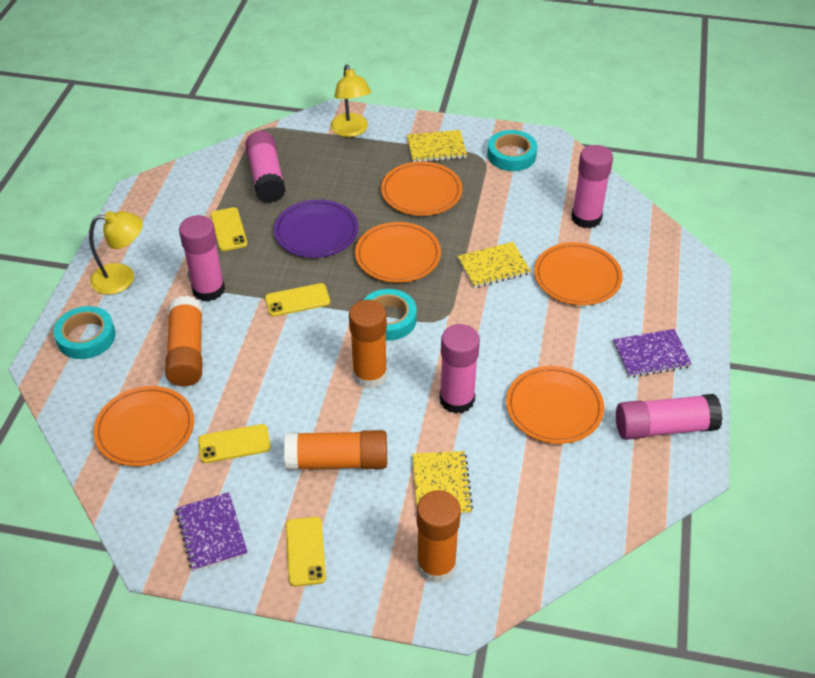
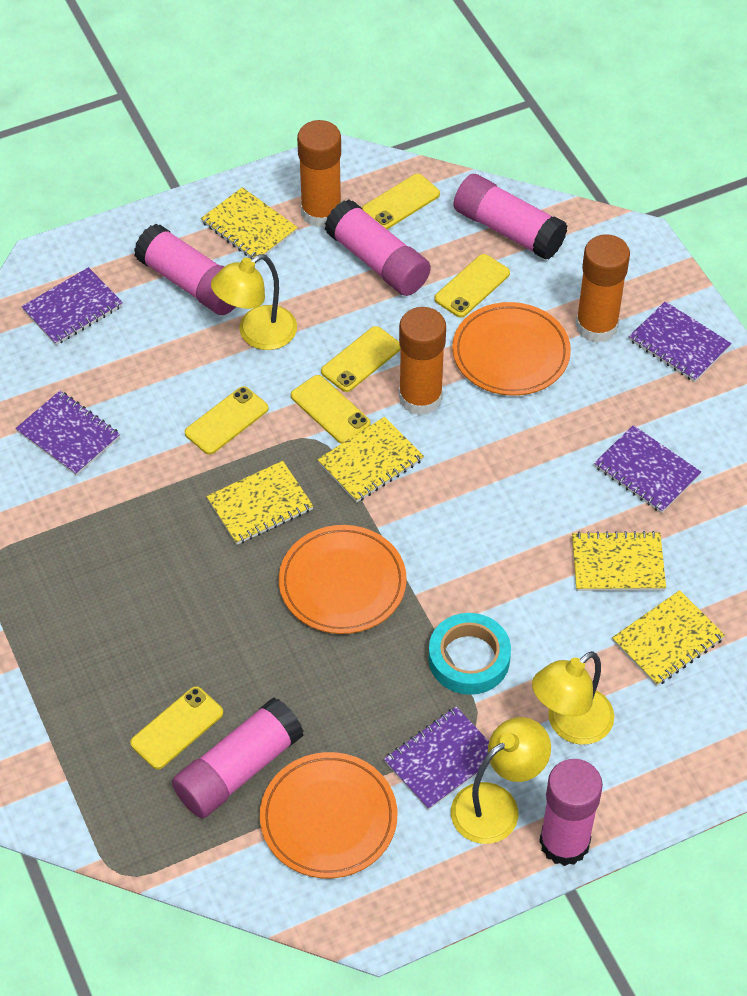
orange glue stick: [165,296,203,386] [284,430,387,470] [349,300,387,389] [417,490,461,583] = 4 -> [297,120,341,228] [399,307,446,415] [576,234,630,343] = 3
orange plate: [93,386,194,466] [355,222,441,283] [381,162,462,216] [506,366,604,444] [534,242,623,305] = 5 -> [260,752,397,878] [279,525,407,634] [452,302,571,396] = 3
purple notebook: [176,492,248,571] [613,329,692,378] = 2 -> [15,391,120,476] [21,267,123,345] [384,707,490,810] [594,425,701,513] [629,301,732,382] = 5
purple plate: [274,199,358,258] = 1 -> none = 0
turquoise tape: [53,306,115,359] [363,289,417,341] [487,130,537,171] = 3 -> [428,613,511,695] = 1
yellow lamp: [89,211,143,295] [330,64,371,137] = 2 -> [211,254,297,350] [451,717,551,844] [532,651,614,745] = 3
yellow notebook: [407,130,467,162] [412,451,473,514] [457,242,531,288] = 3 -> [201,187,298,262] [206,461,313,545] [317,417,424,503] [572,531,666,591] [612,590,725,686] = 5
yellow phone: [198,424,271,463] [210,207,248,251] [265,283,330,317] [286,517,326,587] = 4 -> [130,686,223,769] [185,386,269,455] [291,375,370,444] [321,326,401,392] [362,174,440,229] [434,254,510,318] = 6

